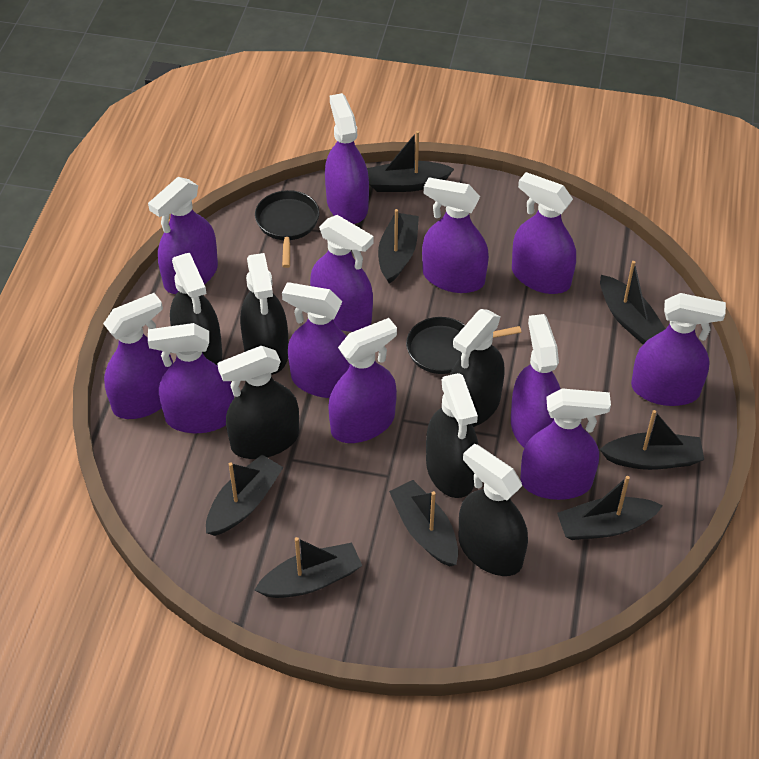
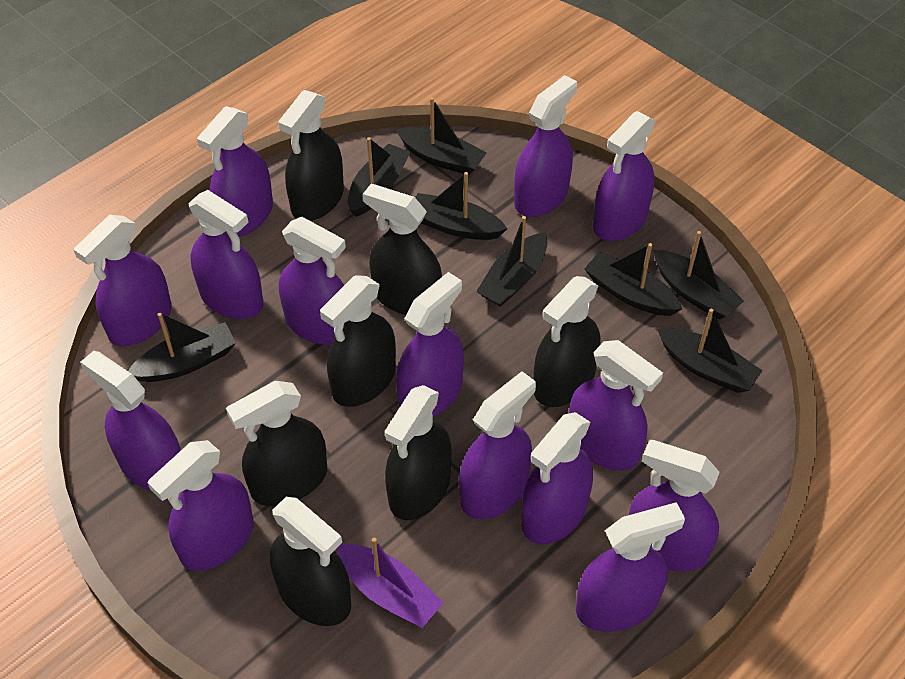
black pan: [255,190,320,268] [406,317,522,374] = 2 -> none = 0
black spray bottle: [170,253,222,366] [217,346,299,459] [240,253,288,375] [426,373,478,498] [450,309,505,427] [459,444,528,576] = 6 -> [226,381,327,506] [270,497,351,626] [278,90,344,221] [320,275,396,407] [363,184,442,315] [385,385,452,520] [534,276,601,407] = 7
purple boat: none = 0 -> [337,537,443,628] = 1
purple spray bottle: [103,293,173,419] [148,177,218,294] [148,323,234,433] [282,282,350,398] [310,215,374,332] [325,93,369,224] [328,318,397,443] [422,177,489,293] [511,314,560,448] [512,172,576,294] [520,388,611,500] [631,293,726,406] = 12 -> [73,215,172,346] [80,351,181,491] [147,440,253,571] [188,190,264,319] [197,106,273,237] [279,217,346,345] [396,272,464,417] [459,371,536,519] [514,75,577,217] [521,412,593,544] [569,340,663,471] [576,502,685,632] [593,111,656,241] [629,440,720,572] = 14

